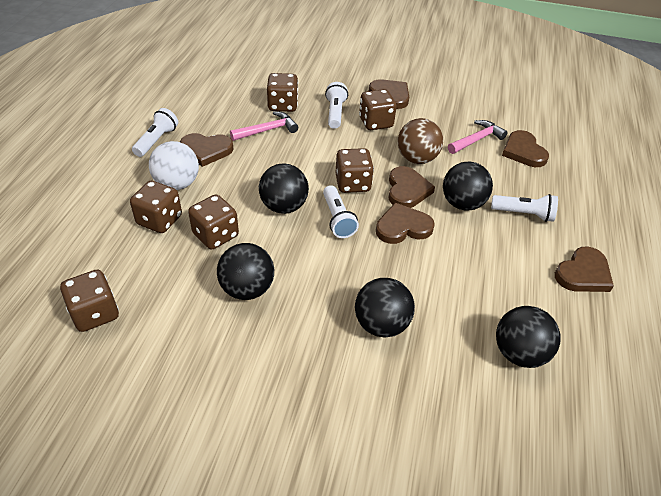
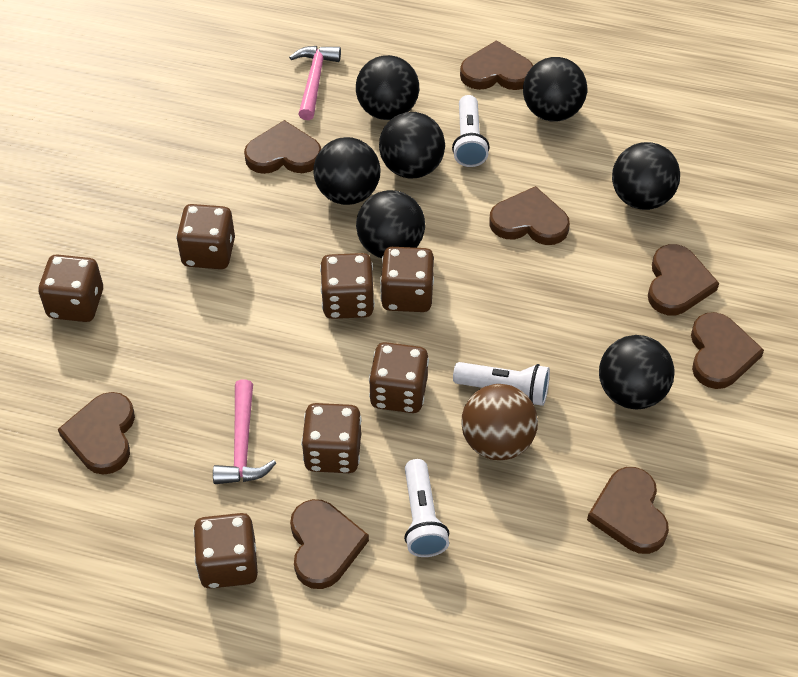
black ball: [217,243,274,300] [259,163,309,214] [355,278,415,338] [443,162,493,211] [496,306,561,368] = 5 -> [313,137,381,205] [356,55,419,120] [356,190,425,258] [379,112,445,178] [523,57,587,122] [599,335,675,409] [612,142,680,210] = 7
brown dice: [60,269,119,332] [130,181,182,233] [188,195,239,249] [267,73,298,112] [335,148,374,193] [359,89,397,130] = 6 -> [38,254,103,322] [176,204,235,269] [193,513,258,589] [301,403,361,473] [320,253,375,319] [369,342,429,413] [380,247,434,312] = 7
brown heart: [180,133,233,167] [369,79,409,109] [376,203,435,244] [388,166,435,208] [502,130,549,167] [555,247,614,292] = 6 -> [58,392,135,475] [244,120,321,174] [290,499,369,589] [460,40,533,90] [489,186,570,245] [587,467,669,554] [648,244,719,315] [691,312,764,389] = 8
white ball: [149,141,199,190] = 1 -> none = 0
white flashlight: [132,108,178,157] [323,185,359,238] [325,82,348,129] [491,194,558,222] = 4 -> [404,459,449,557] [452,95,490,167] [453,362,550,406] = 3

